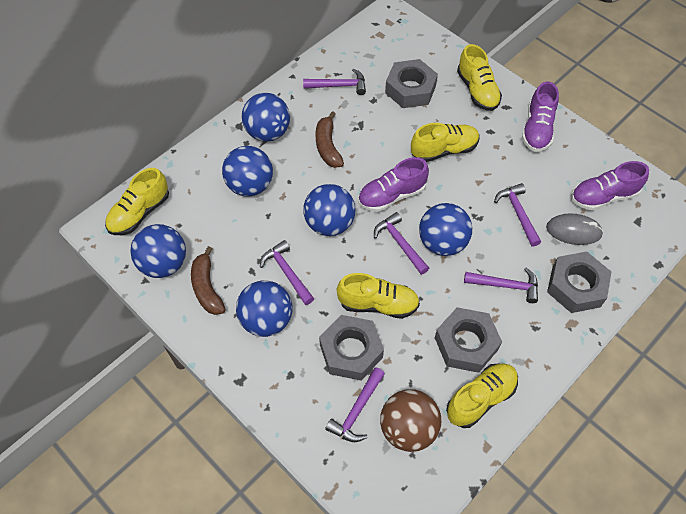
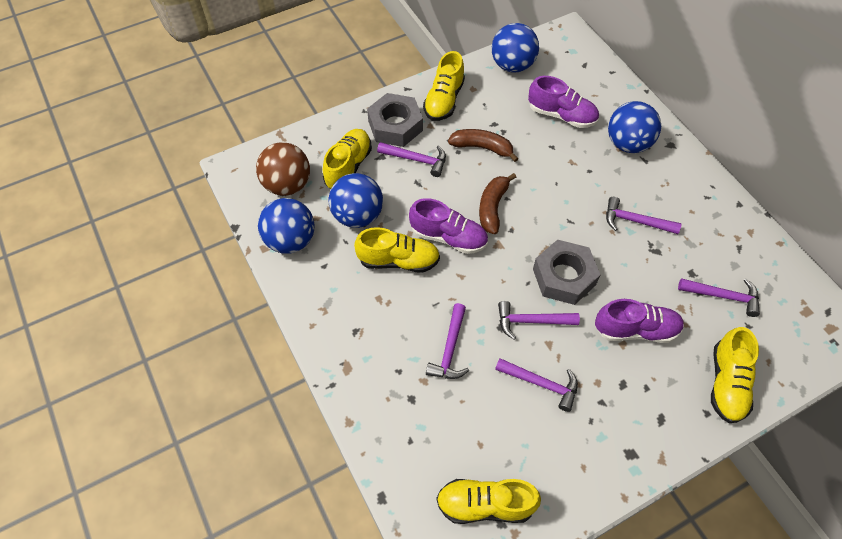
blue ball: [130,224,186,278] [222,146,273,197] [236,280,293,337] [242,93,290,142] [303,184,356,236] [419,203,472,256] = 6 -> [258,198,314,254] [328,173,383,228] [492,23,539,73] [608,101,661,153] = 4
grey mouse: [546,213,604,245] = 1 -> none = 0
grey nut: [319,315,384,381] [385,59,438,108] [435,307,502,373] [547,252,611,313] = 4 -> [367,93,423,147] [533,239,600,305] = 2

